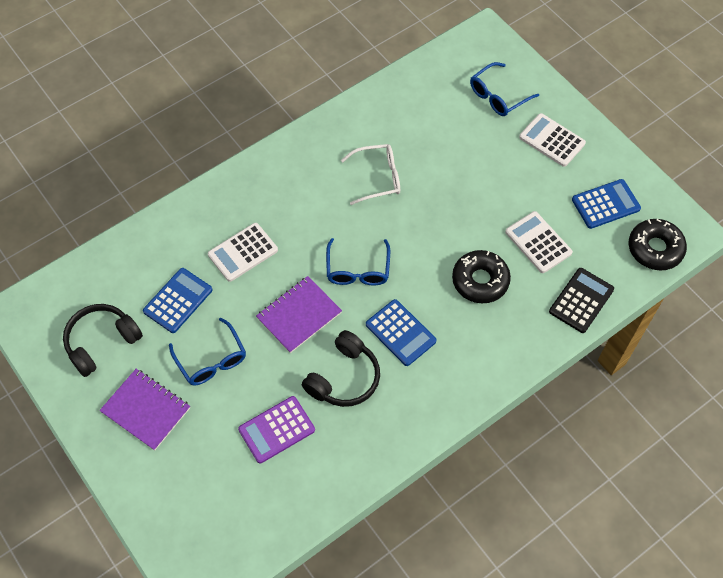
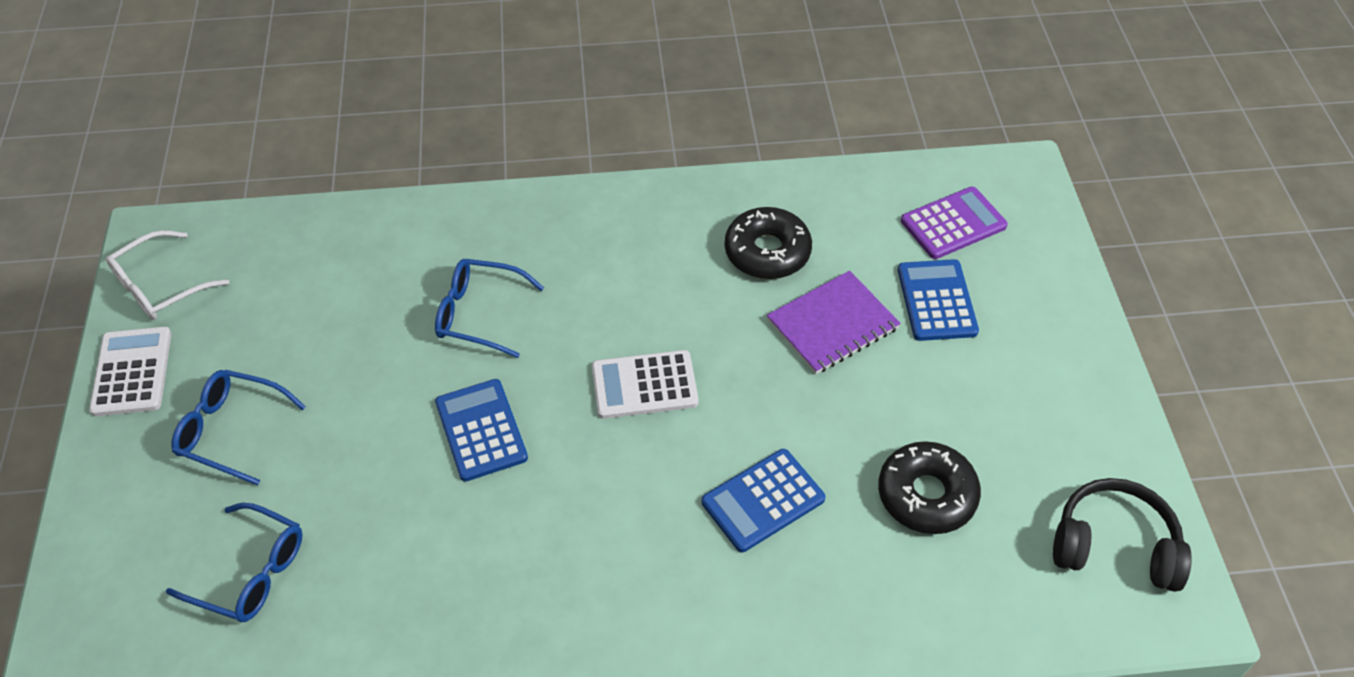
black calculator: [549,268,614,333] = 1 -> none = 0
black headphones: [63,304,143,377] [302,330,380,407] = 2 -> [1053,478,1192,592] = 1
purple notebook: [99,369,190,451] [256,276,342,353] = 2 -> [767,271,901,374] = 1
white calculator: [208,223,278,282] [505,211,573,273] [519,113,586,167] = 3 -> [89,327,171,416] [592,350,698,419] = 2

